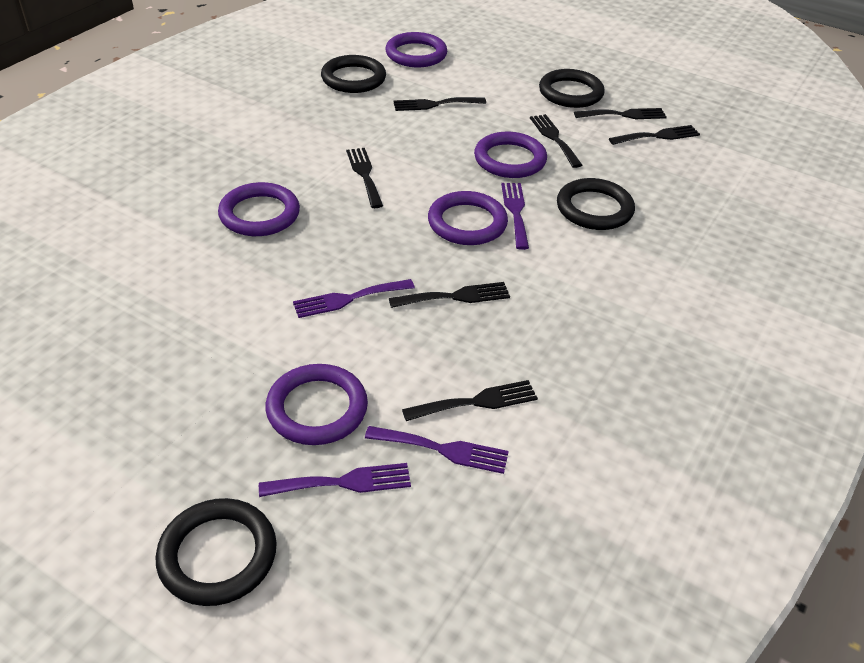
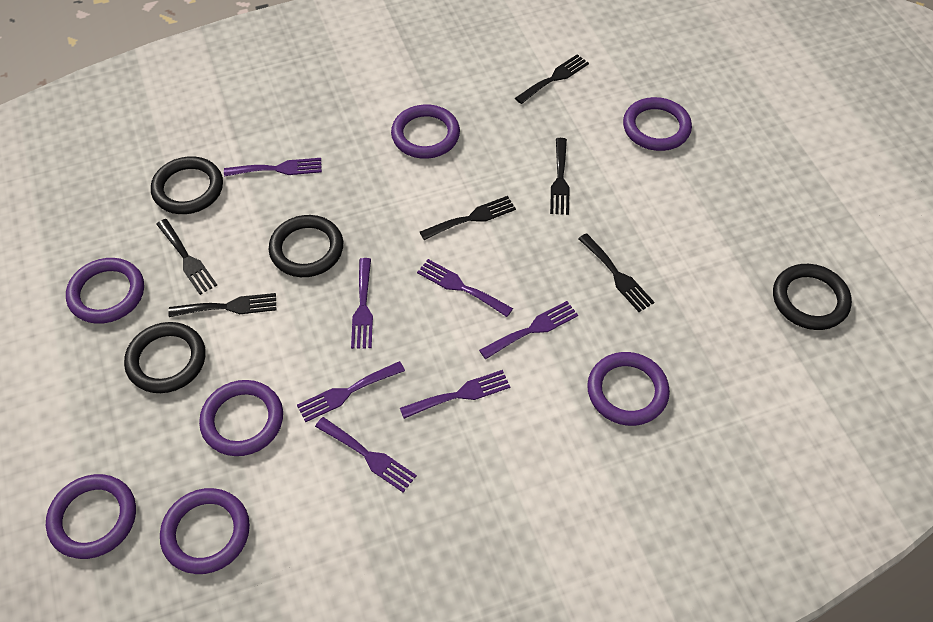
black fork: [346,148,383,208] [389,282,510,308] [393,97,486,111] [402,380,538,421] [530,114,582,168] [574,108,667,119] [609,125,700,145] = 7 -> [156,219,217,295] [168,293,276,317] [420,196,516,240] [515,54,589,104] [550,138,570,215] [578,233,655,312] = 6
purple fork: [259,463,411,497] [293,279,415,318] [365,426,509,474] [501,183,529,250] = 4 -> [224,158,322,177] [297,361,405,422] [315,417,417,493] [351,258,373,349] [400,370,510,419] [417,259,513,317] [479,301,578,359] = 7
purple ring: [218,182,300,236] [265,364,368,445] [385,32,447,67] [428,191,508,245] [474,132,547,178] = 5 -> [46,474,136,559] [66,258,144,324] [160,488,250,574] [199,380,283,456] [391,105,460,159] [587,352,670,426] [623,97,692,151] = 7

